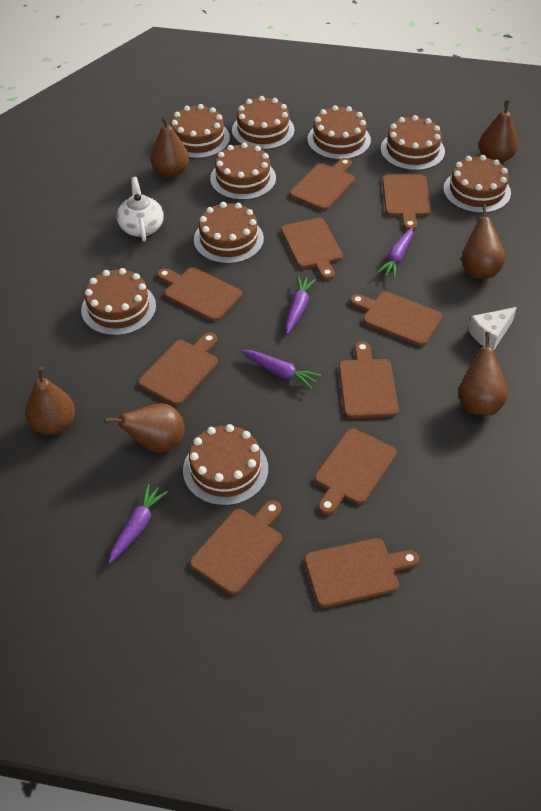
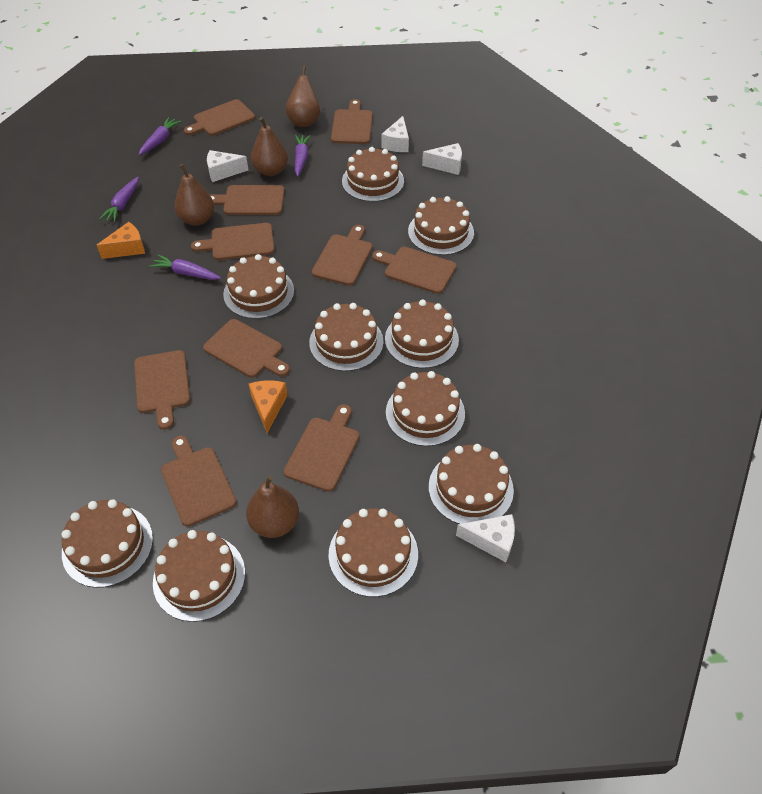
brown cake: [81,268,156,336] [171,104,230,159] [183,424,268,506] [194,202,264,264] [210,143,276,200] [232,96,295,150] [308,105,371,160] [381,115,445,171] [443,155,511,213] = 9 -> [62,499,153,588] [153,530,245,622] [223,254,294,319] [309,303,384,371] [329,508,418,597] [342,147,404,202] [385,300,459,368] [386,371,465,446] [408,196,474,255] [429,444,514,524] = 10
brown pear: [25,367,75,435] [105,403,185,453] [150,117,189,178] [458,332,508,415] [462,204,506,279] [479,100,518,163] = 6 -> [174,164,214,226] [246,475,299,538] [251,117,288,176] [286,65,320,127] = 4
orange cheese: none = 0 -> [97,222,145,259] [249,380,288,433] = 2
white cheese: [468,307,517,350] = 1 -> [207,150,248,182] [381,116,409,152] [422,143,462,175] [456,514,515,562] = 4
white teapot: [117,177,164,242] = 1 -> none = 0

